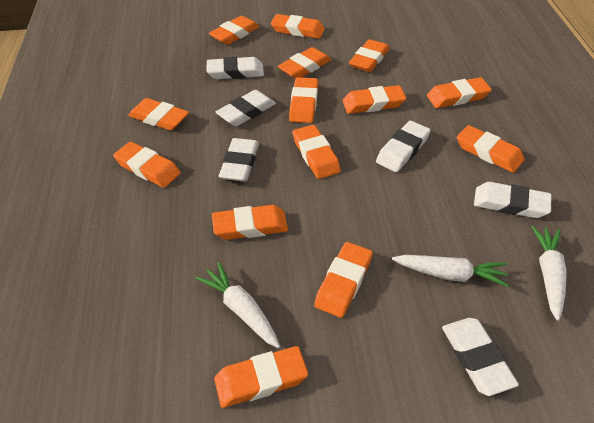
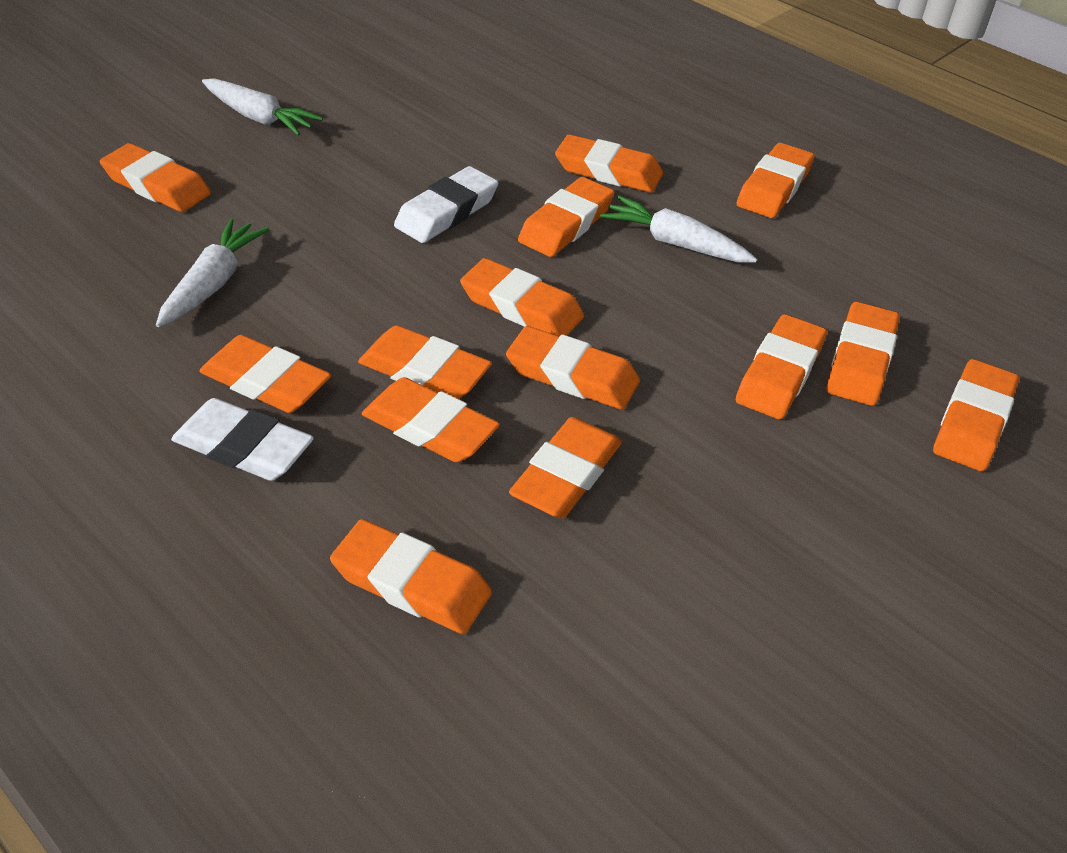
white eraser: [207,57,264,79] [216,90,276,126] [219,138,259,182] [376,121,431,172] [442,318,519,396] [474,182,551,218] = 6 -> [171,398,314,481] [394,166,498,243] = 2

